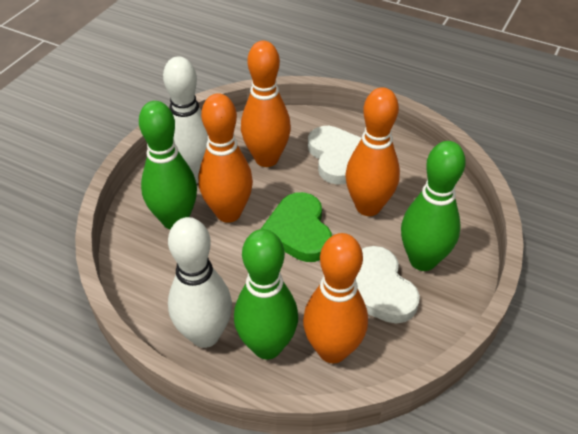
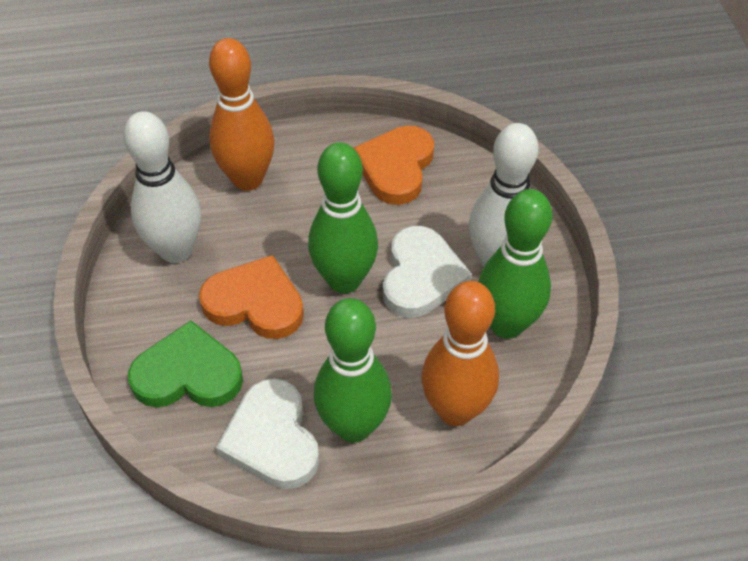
orange bowling pin: [198,93,253,223] [241,41,291,167] [303,233,368,363] [346,87,400,216] = 4 -> [209,38,275,191] [422,281,499,426] = 2
orange heart: none = 0 -> [199,255,304,339] [354,126,434,205] = 2

